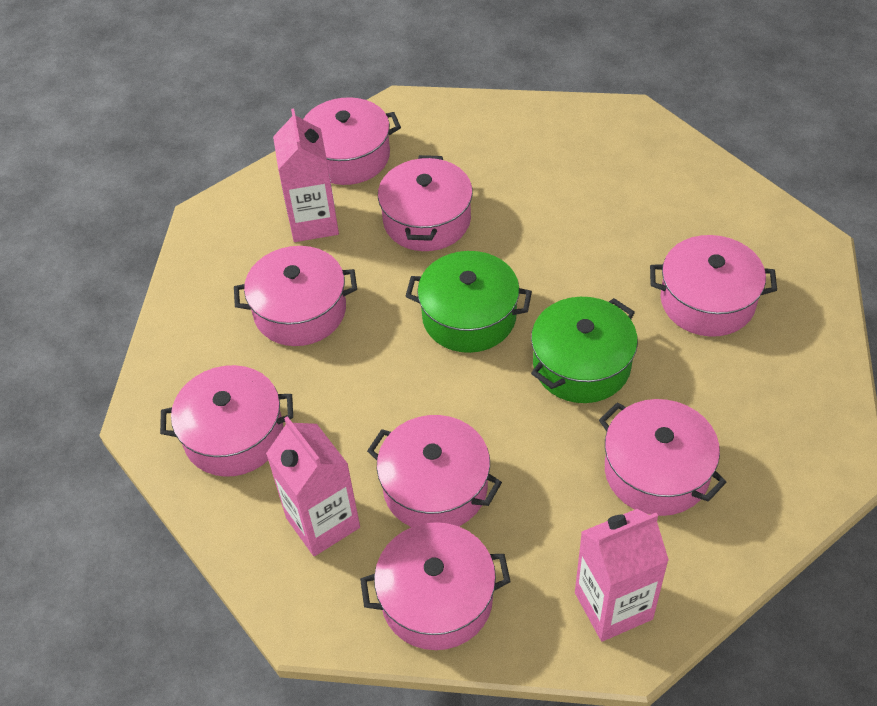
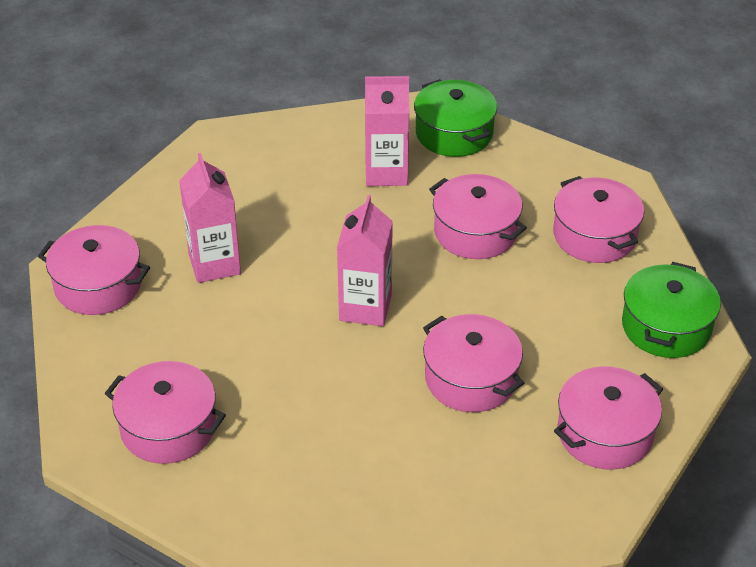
pink pot: [160,365,293,477] [234,246,357,346] [303,97,401,185] [360,522,511,650] [367,415,502,527] [378,155,473,251] [599,399,727,516] [650,235,777,337] = 8 -> [38,225,150,315] [105,361,226,464] [423,314,524,412] [429,174,527,259] [553,176,644,263] [554,366,663,470] = 6

